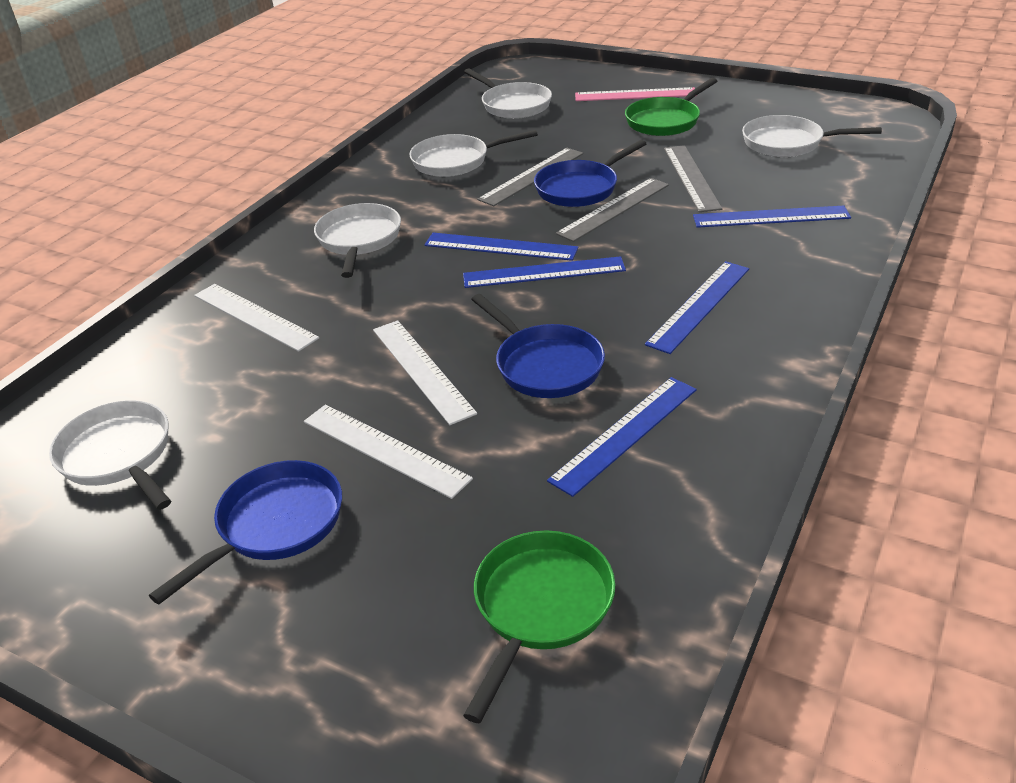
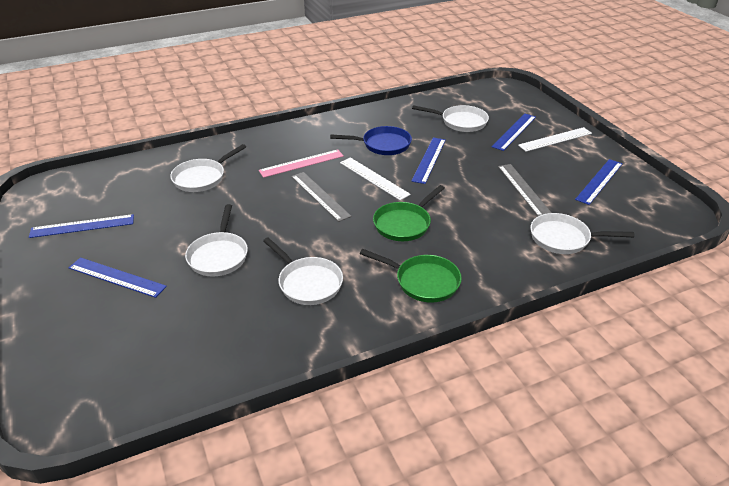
blue pan: [149,460,342,604] [471,294,605,398] [534,140,647,207] = 3 -> [330,126,412,155] = 1
grey ruler: [477,148,583,206] [556,178,669,242] [664,145,722,212] = 3 -> [291,172,351,222] [498,164,551,216] = 2
white ruler: [194,284,319,352] [304,404,473,499] [373,320,477,425] = 3 -> [340,157,411,200] [518,127,592,152] = 2

